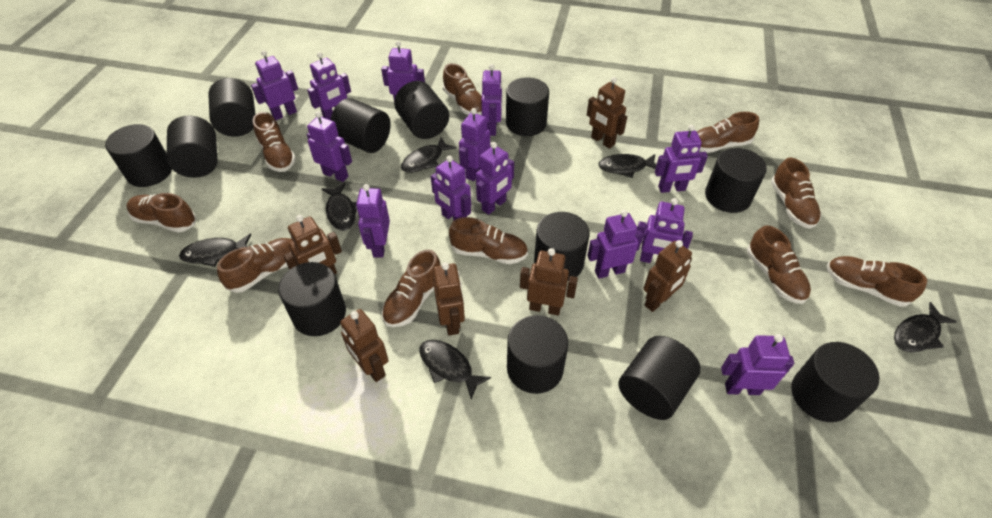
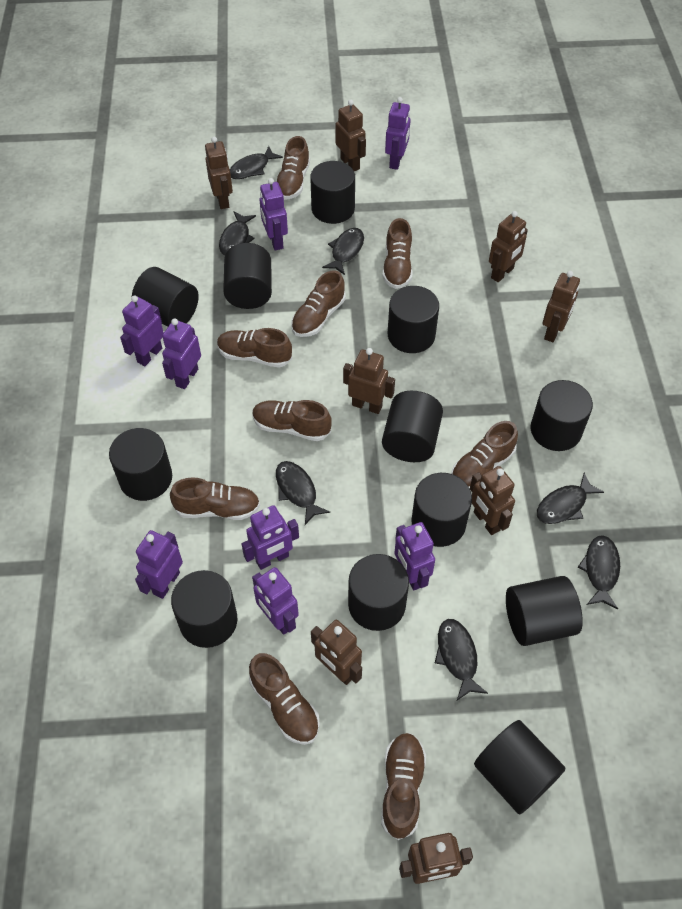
black fish: [179,233,251,267] [322,183,357,231] [401,137,456,173] [420,340,491,400] [598,154,656,178] [894,302,957,352] = 6 -> [219,212,256,255] [230,146,283,179] [276,461,330,525] [322,228,364,275] [435,619,488,700] [537,473,604,524] [578,535,620,609] = 7
brown robot: [283,215,342,274] [340,309,389,382] [433,262,465,336] [520,248,578,316] [587,77,627,149] [643,240,692,312] = 6 -> [205,137,233,209] [311,620,362,685] [335,100,366,171] [343,348,395,414] [399,833,473,884] [470,466,515,535] [489,211,528,282] [543,271,580,342] = 8
brown shoe: [127,193,196,233] [217,238,293,293] [253,112,296,172] [382,250,440,327] [443,63,482,115] [449,217,528,264] [697,112,759,153] [747,225,811,304] [771,158,821,229] [827,256,927,307] = 10 -> [170,477,260,520] [217,328,292,368] [249,653,320,745] [252,400,332,441] [276,136,310,200] [291,270,346,337] [381,733,426,840] [382,218,413,289] [451,421,518,489] = 9
purple robot: [251,50,298,120] [307,52,351,120] [307,111,352,182] [356,184,390,258] [381,41,425,102] [431,155,471,221] [459,108,490,181] [476,142,514,215] [481,64,503,136] [587,210,643,279] [637,198,693,263] [655,125,708,193] [721,334,794,395] = 13 -> [120,295,164,366] [135,530,183,599] [162,318,201,389] [242,505,299,570] [252,567,299,635] [259,178,288,250] [385,97,411,170] [394,522,435,590] = 8

